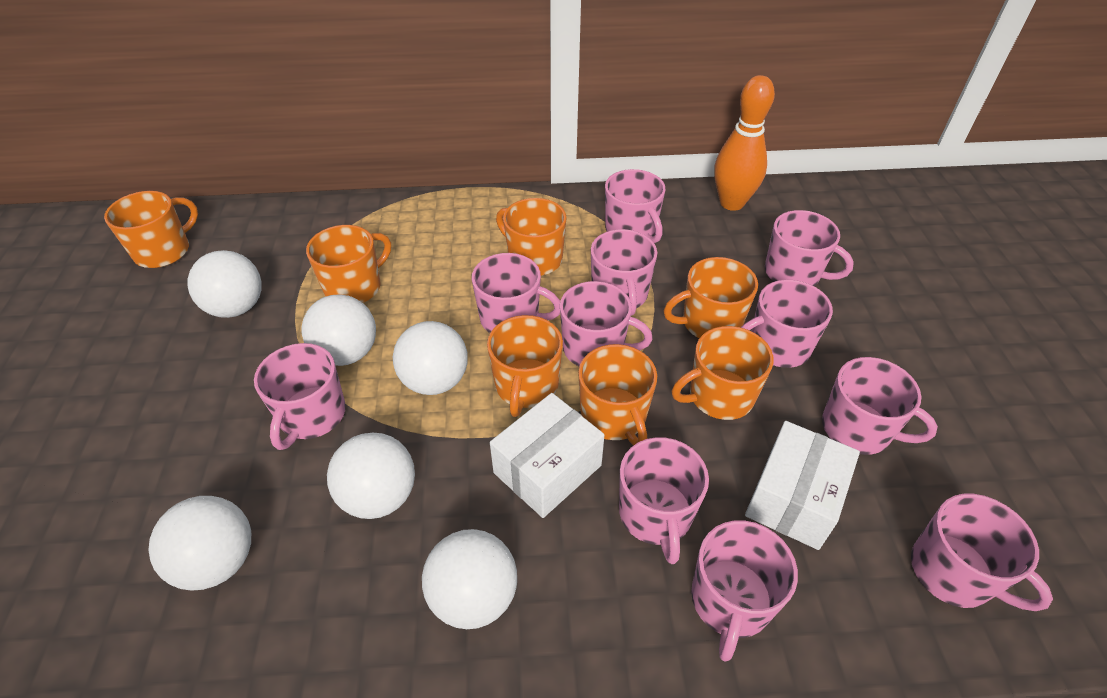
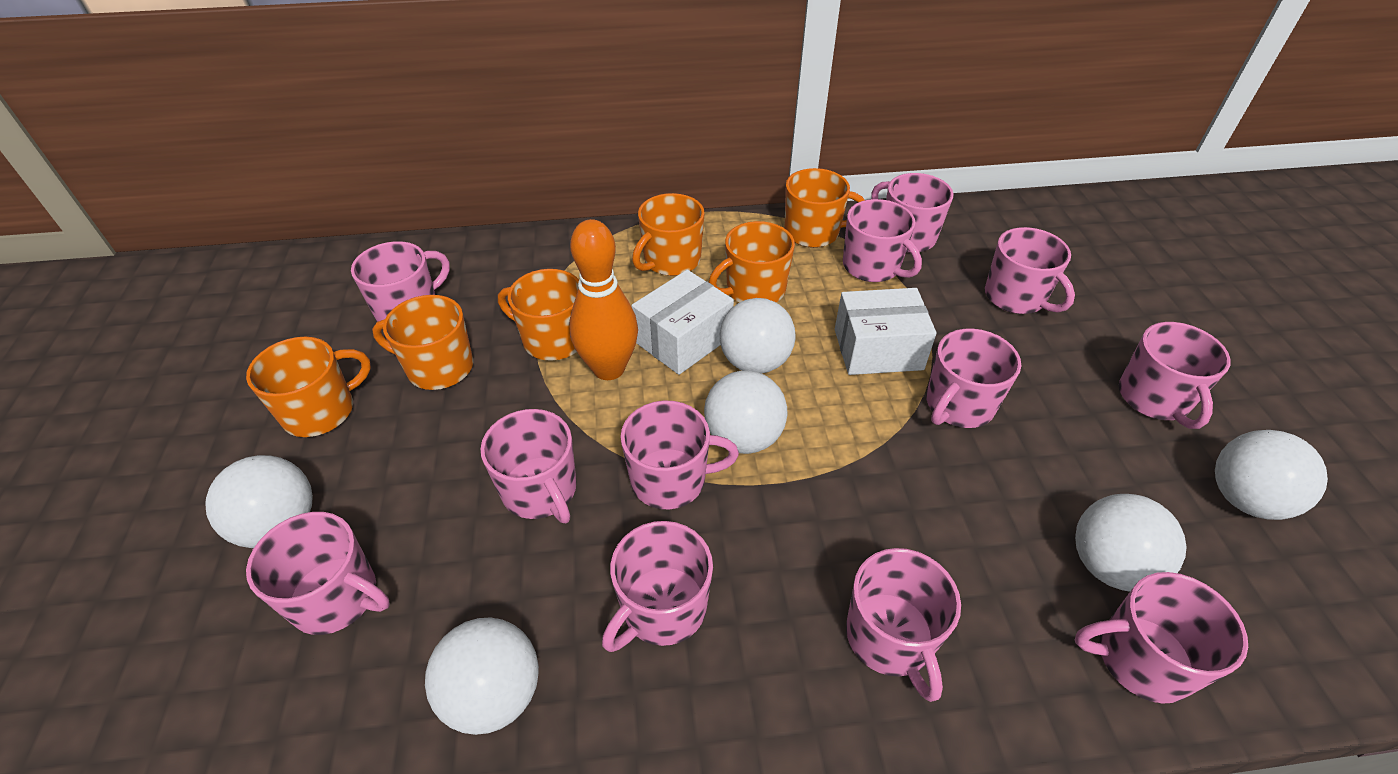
orange mug: [104,191,198,268] [306,225,391,303] [487,315,563,417] [496,198,567,276] [578,344,657,446] [664,257,758,338] [672,326,773,420] = 7 -> [246,337,371,437] [372,295,473,390] [498,269,579,361] [632,193,705,276] [709,221,795,303] [785,168,865,248] = 6
pink mug: [254,343,346,450] [472,253,560,333] [560,281,653,366] [591,229,657,316] [605,169,666,243] [619,437,709,564] [691,520,798,662] [741,280,833,368] [765,210,854,286] [822,357,938,455] [911,494,1053,611] = 11 -> [246,512,390,635] [351,241,450,322] [480,409,576,523] [602,521,713,652] [620,400,739,509] [843,199,922,282] [846,548,961,702] [871,173,953,253] [926,328,1021,428] [985,227,1075,314] [1075,572,1248,703] [1119,322,1231,429] = 12

